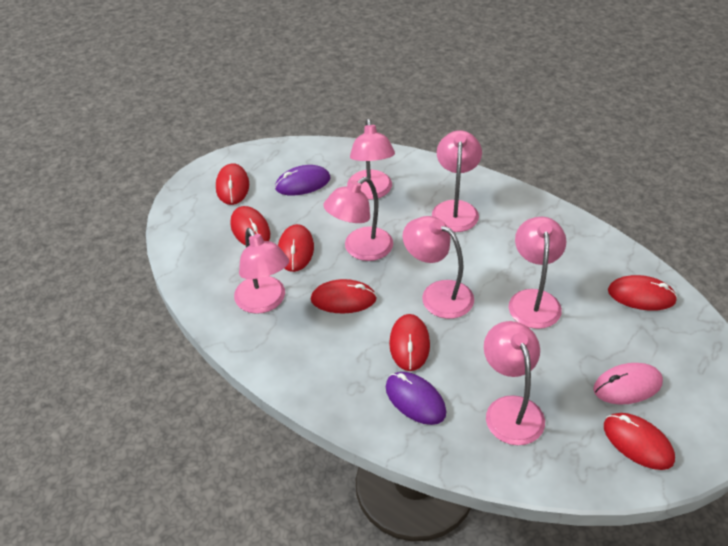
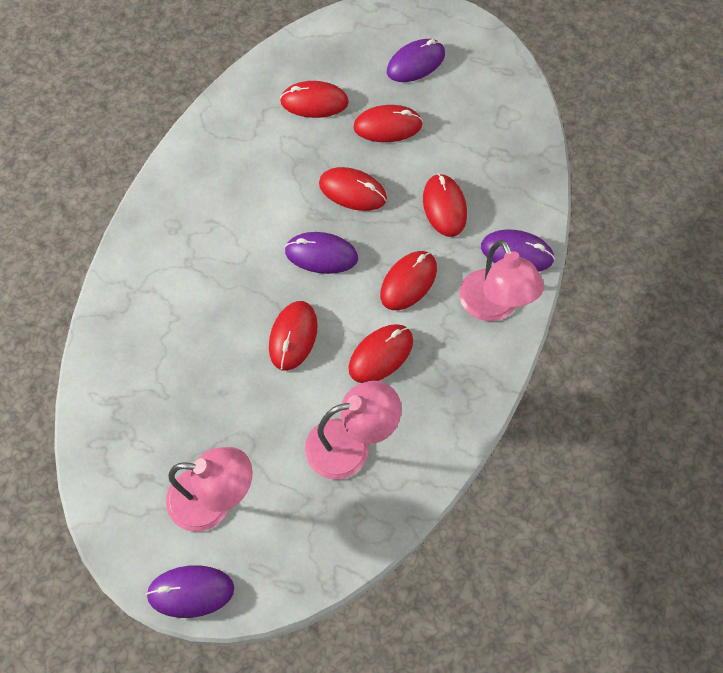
pink lamp: [234,228,289,314] [323,177,393,261] [347,119,395,200] [403,216,474,319] [432,130,482,232] [484,321,545,445] [509,217,566,329] = 7 -> [166,447,253,532] [305,381,401,480] [459,240,544,321] = 3
pink mouse: [593,363,663,405] = 1 -> none = 0
purple mouse: [275,165,330,196] [386,372,446,425] = 2 -> [146,565,234,618] [285,232,358,274] [387,39,445,82] [481,229,555,272] = 4

